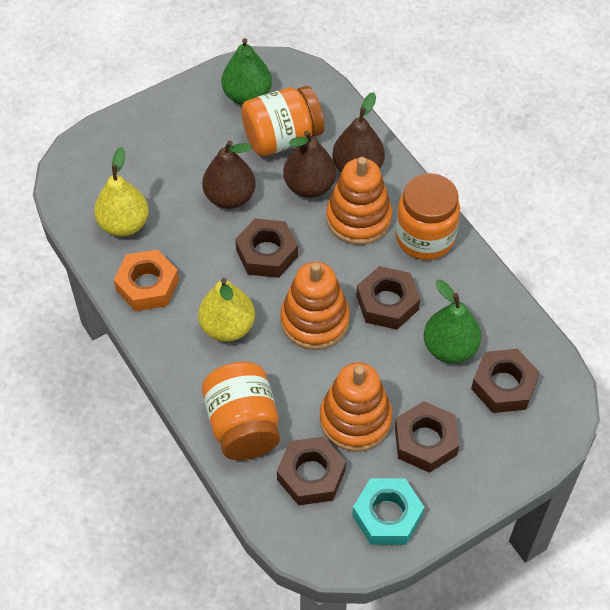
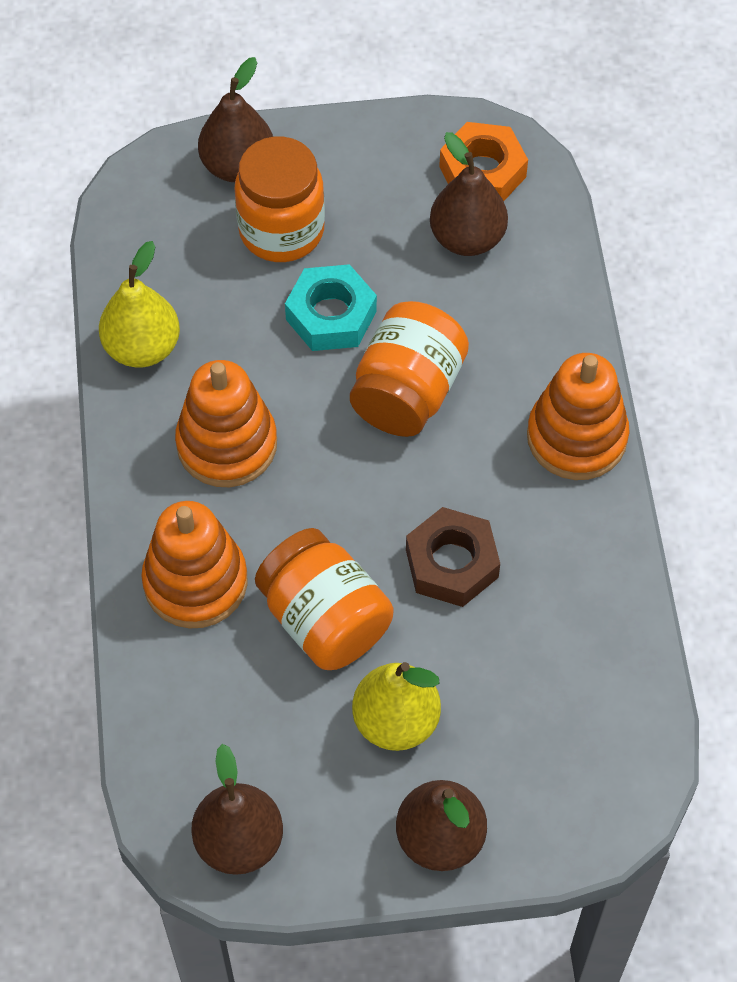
brown nut: [235,219,298,278] [277,437,346,505] [356,266,420,330] [395,401,459,473] [471,349,540,413] = 5 -> [406,507,500,607] = 1
brown pear: [202,141,256,209] [283,131,336,198] [332,92,385,173] = 3 -> [191,744,283,875] [198,57,273,182] [396,780,487,871] [430,132,508,256] = 4
green pear: [221,38,272,105] [424,280,481,363] = 2 -> none = 0

